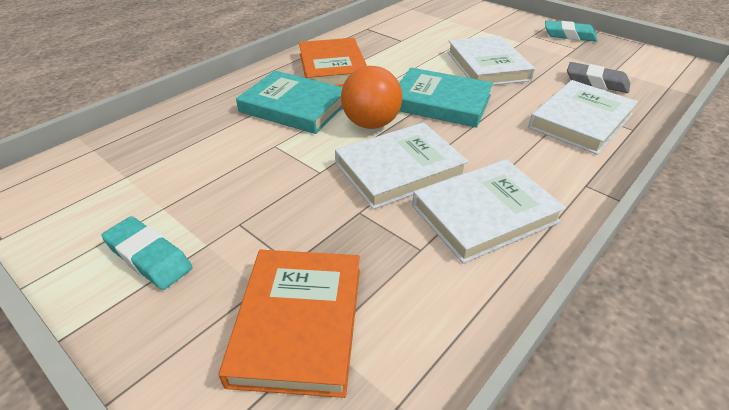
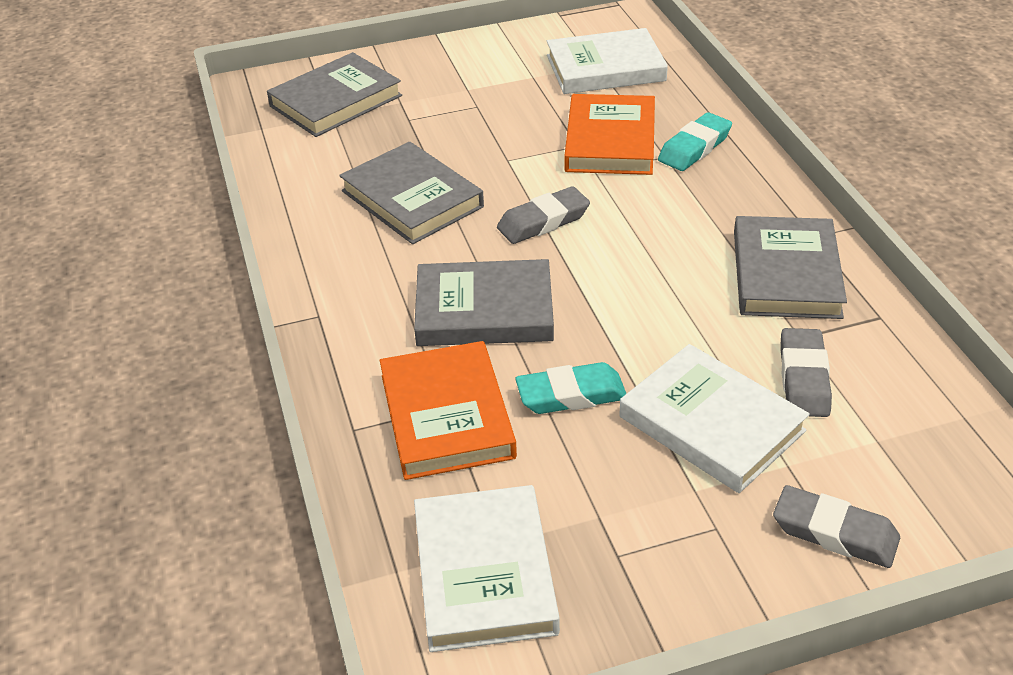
grey book: none = 0 -> [267,52,402,137] [339,142,484,244] [414,259,554,346] [734,216,847,319] = 4
grey eraser: [567,62,630,93] = 1 -> [497,186,590,244] [773,485,900,568] [780,328,832,417] = 3
orange ball: [341,66,402,129] = 1 -> none = 0
turquoise book: [236,71,343,134] [399,68,493,128] = 2 -> none = 0
white book: [335,122,469,209] [412,159,566,264] [447,36,535,85] [528,80,638,155] = 4 -> [414,485,560,652] [547,28,668,94] [619,344,810,493] = 3

